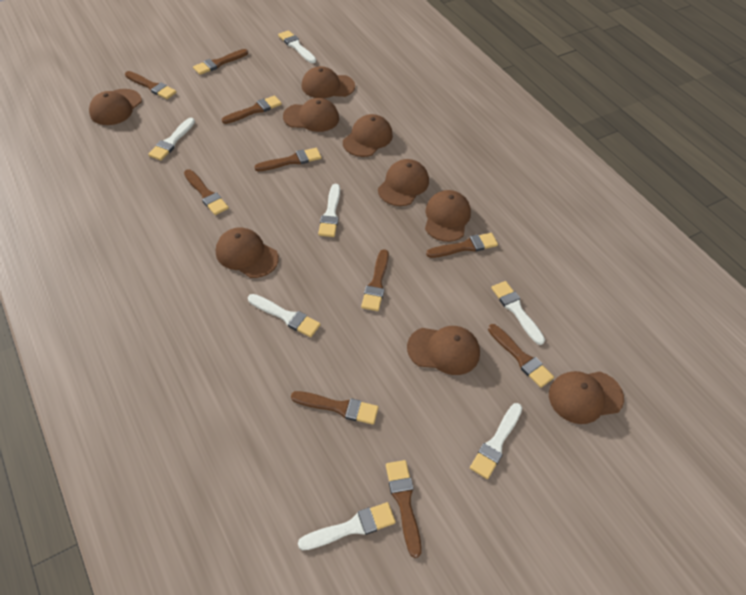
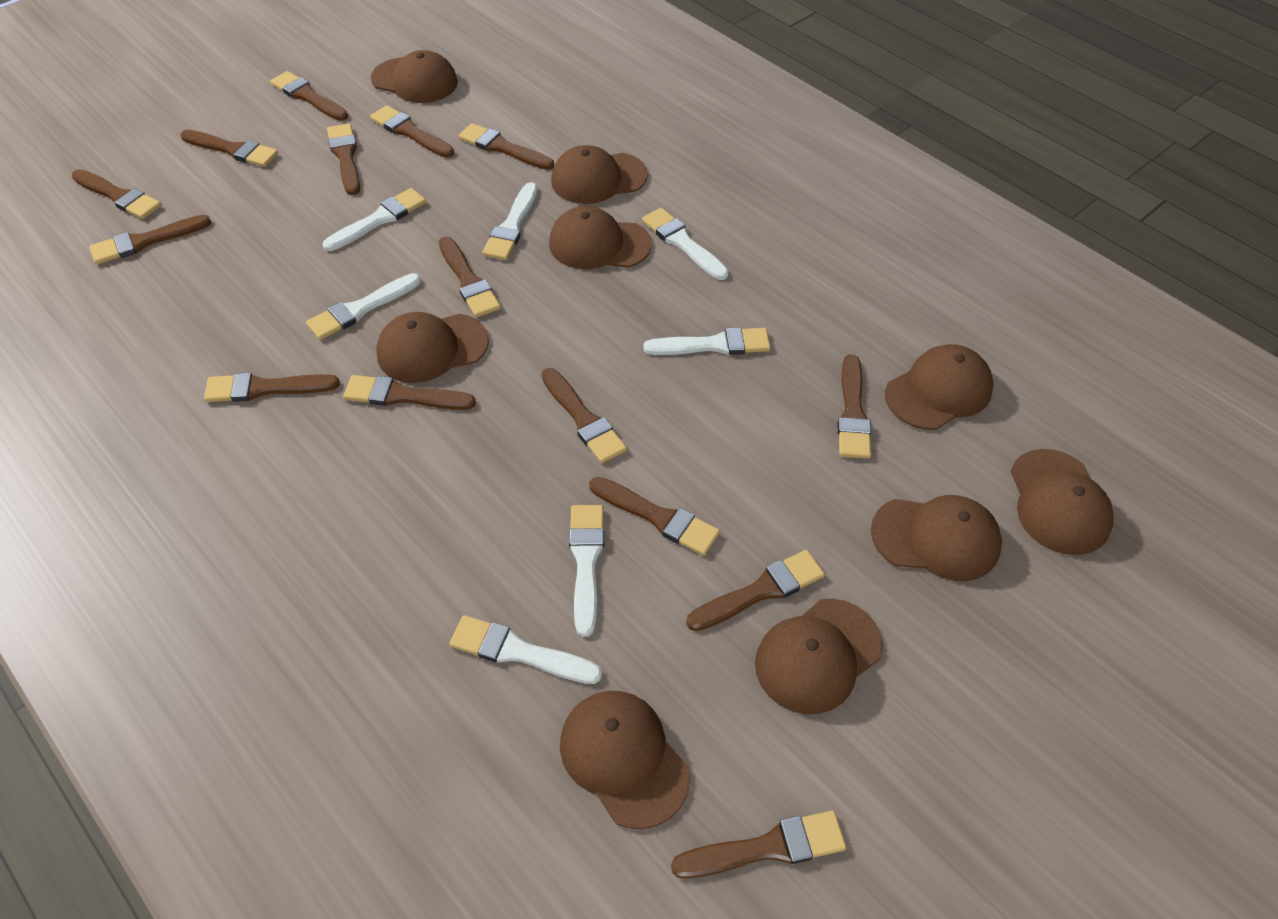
brown brush: [125,71,176,99] [184,169,229,215] [193,49,248,75] [222,95,282,124] [254,148,322,171] [291,391,378,425] [361,249,389,311] [386,460,422,558] [426,233,498,258] [488,324,554,388] = 10 -> [72,169,161,219] [89,215,211,264] [180,130,278,167] [204,372,340,402] [270,71,348,121] [327,123,360,195] [343,375,476,410] [370,105,454,158] [439,237,501,317] [458,123,554,170] [541,368,627,463] [589,477,720,555] [671,811,846,878] [686,550,825,631] [838,354,871,459] = 15

